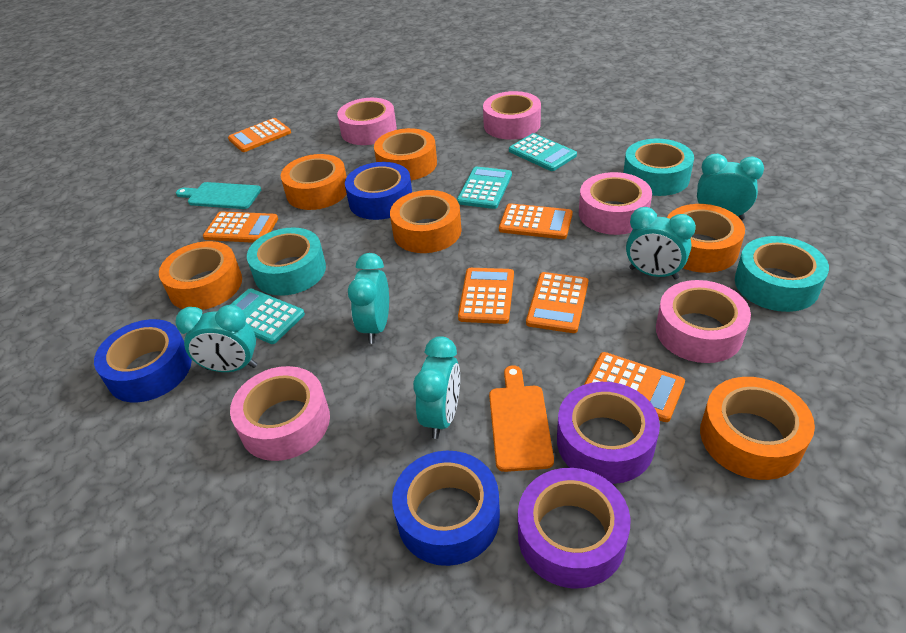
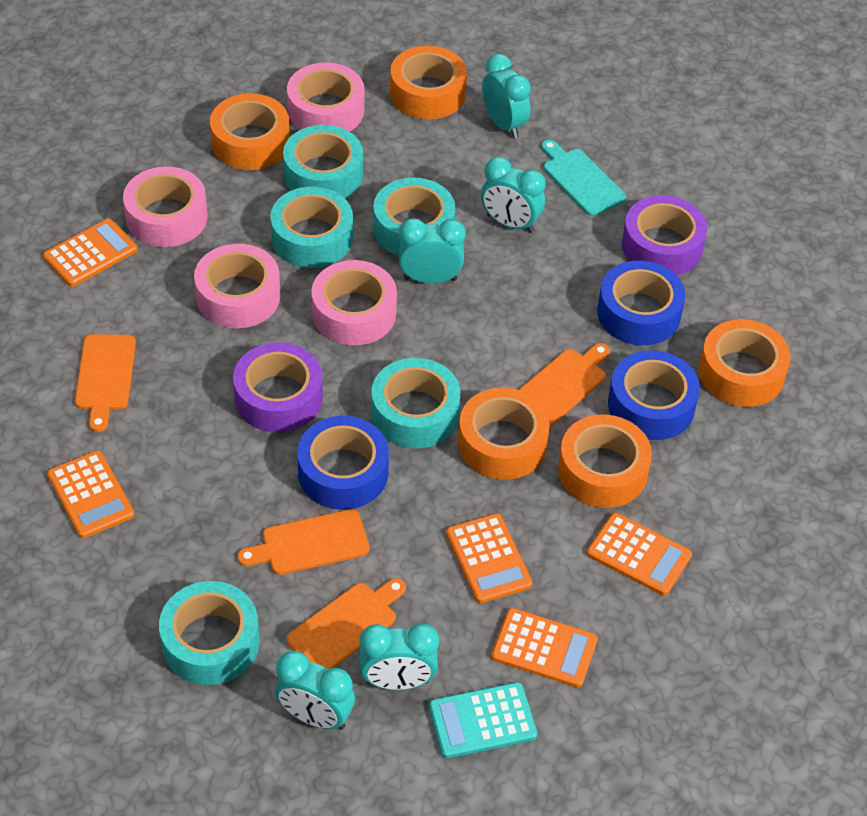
orange calculator: [203,211,278,243] [228,118,291,152] [458,268,514,324] [499,203,573,239] [526,272,588,333] [584,352,685,422] = 6 -> [43,219,138,287] [47,450,135,538] [446,513,533,603] [491,608,598,688] [587,512,692,596] = 5
orange cutting board: [489,365,554,472] = 1 -> [75,334,136,432] [237,509,370,575] [286,578,406,669] [519,343,610,426] = 4
orange tape: [159,241,242,310] [281,154,347,210] [374,128,437,180] [390,190,462,253] [667,204,745,273] [700,377,815,480] = 6 -> [210,94,290,170] [390,46,467,120] [458,388,550,480] [558,415,652,508] [699,319,791,407] = 5
pink tape: [230,366,330,461] [337,98,397,145] [483,91,541,140] [579,172,652,235] [656,280,751,363] = 5 -> [123,166,208,247] [194,244,280,328] [287,62,364,132] [312,260,397,345] = 4
turquoise calculator: [230,288,305,344] [457,167,512,209] [509,133,577,171] = 3 -> [429,682,537,758] = 1
turquoise tape: [247,227,326,296] [623,139,694,196] [735,236,829,312] = 3 -> [159,581,259,685] [270,187,353,268] [283,125,363,198] [371,358,460,449] [373,178,455,256] = 5

